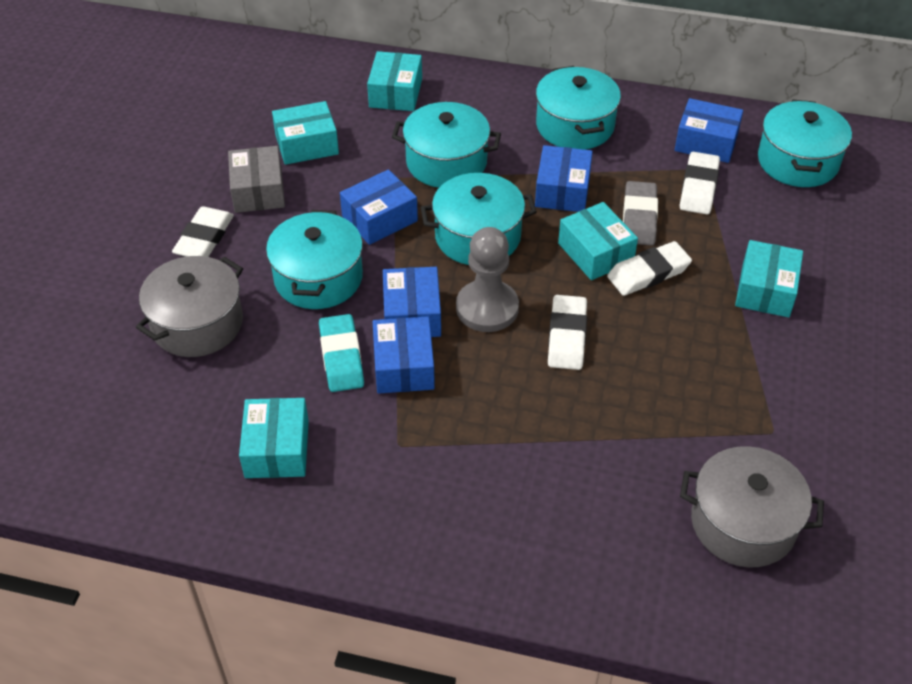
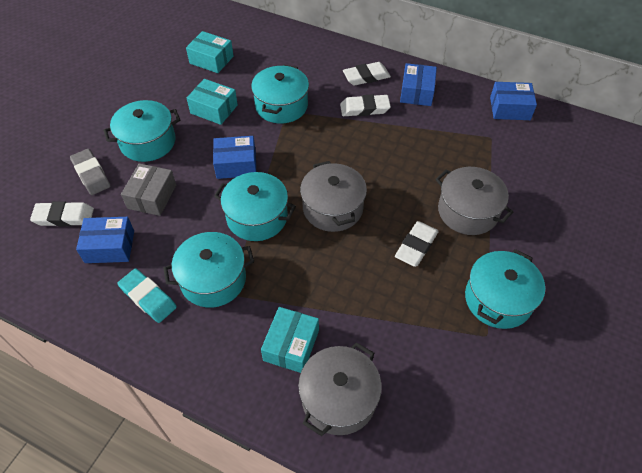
blue box: [340,169,418,245] [373,316,435,394] [383,267,441,337] [535,145,593,212] [675,98,743,163] = 5 -> [76,217,134,263] [213,136,256,179] [400,63,437,106] [490,82,537,120] = 4
grey pawn: [456,227,519,332] = 1 -> none = 0
grey pot: [136,256,243,357] [680,446,824,567] = 2 -> [298,342,382,436] [300,161,367,232] [435,167,513,235] = 3
turquoise box: [239,398,309,478] [272,101,339,165] [367,51,422,111] [558,202,638,280] [735,240,803,317] = 5 -> [186,31,234,73] [187,79,238,125] [261,307,319,373] = 3

